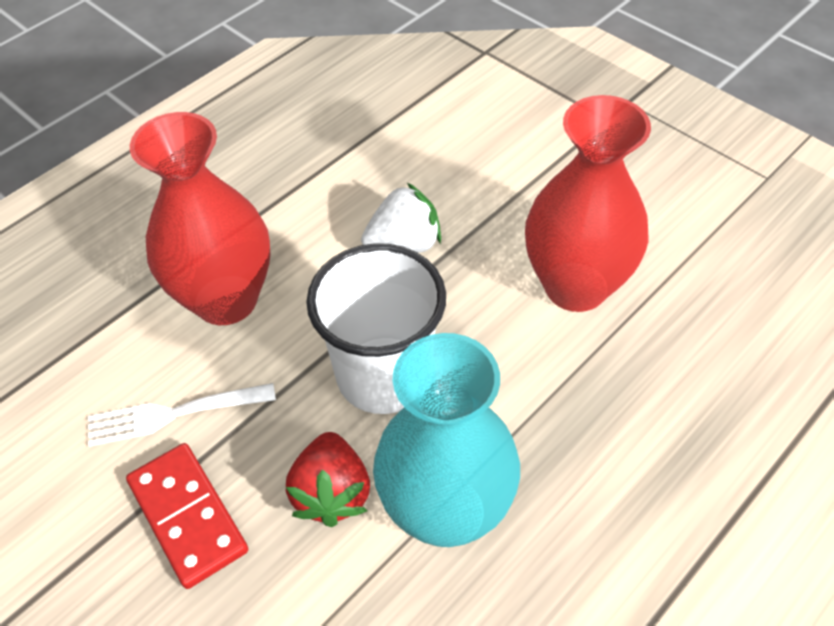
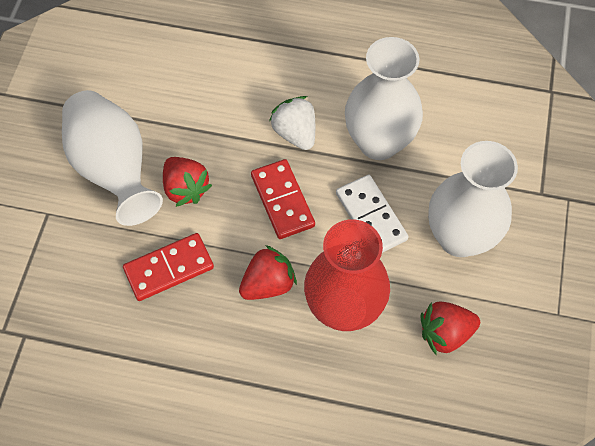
red domino: [126,443,248,589] = 1 -> [123,233,214,301] [251,159,315,239] = 2
red strawberry: [286,432,370,527] = 1 -> [163,157,212,207] [239,245,297,300] [421,301,480,354] = 3
red vase: [130,112,271,325] [525,95,651,312] = 2 -> [304,219,390,331] = 1
turquoise vase: [373,333,520,547] = 1 -> none = 0
white cup: [306,243,446,414] = 1 -> none = 0
white domino: none = 0 -> [336,175,409,253] = 1
white fork: [88,383,276,447] = 1 -> none = 0
white vase: none = 0 -> [62,90,163,226] [345,37,423,160] [428,141,518,257] = 3

